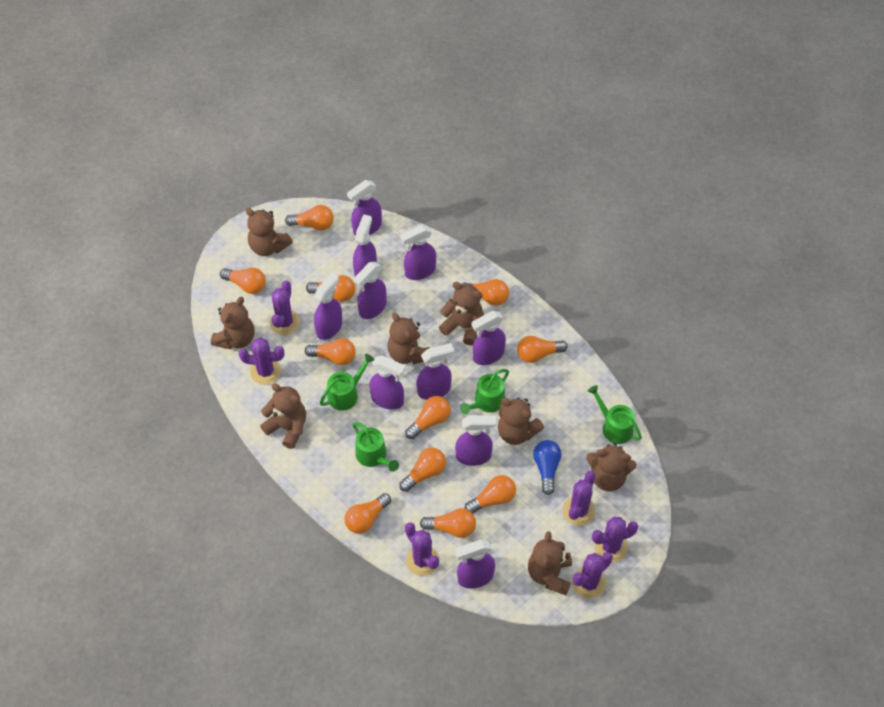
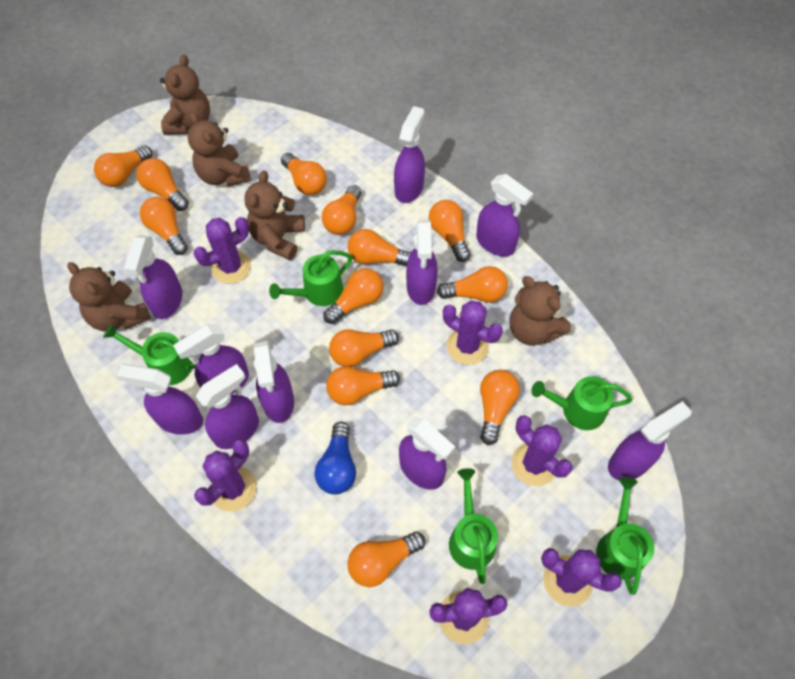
brown teddy bear: [211,297,255,349] [246,208,293,256] [260,383,306,449] [387,313,430,365] [439,282,484,345] [498,397,544,445] [528,531,572,595] [586,442,637,491] = 8 -> [67,262,151,332] [160,55,210,135] [188,112,251,187] [244,170,305,260] [509,276,571,346] = 5
green watering can: [320,354,375,411] [352,422,399,472] [460,369,509,414] [588,385,642,444] = 4 -> [103,324,196,385] [269,250,352,306] [449,468,498,584] [531,376,633,430] [596,477,654,595] = 5
orange light bulb: [220,268,266,294] [285,205,334,231] [305,338,356,365] [306,275,355,302] [344,493,391,534] [399,448,446,492] [405,396,451,439] [420,508,476,538] [461,279,509,306] [465,475,516,514] [517,336,568,363] = 11 -> [94,145,152,187] [136,158,189,211] [140,197,188,255] [281,153,327,195] [322,185,361,235] [323,268,384,324] [326,366,400,406] [329,329,399,367] [347,531,425,587] [348,229,411,267] [429,200,470,262] [437,266,508,303] [480,370,520,445] = 13

